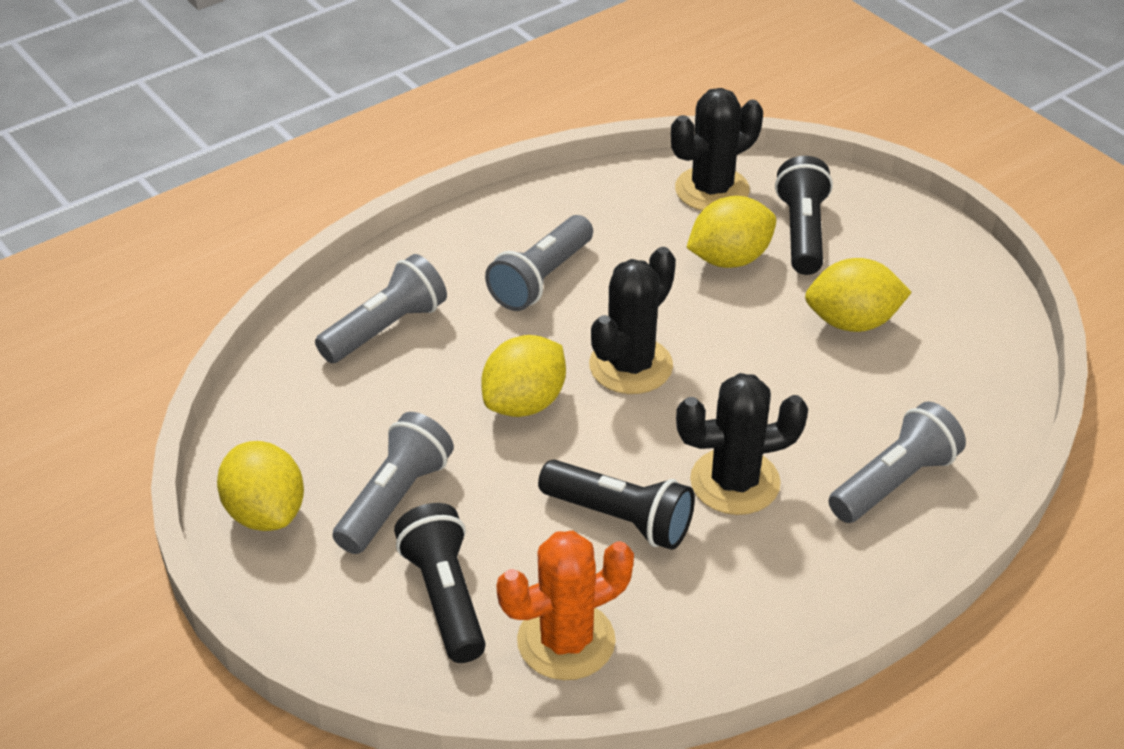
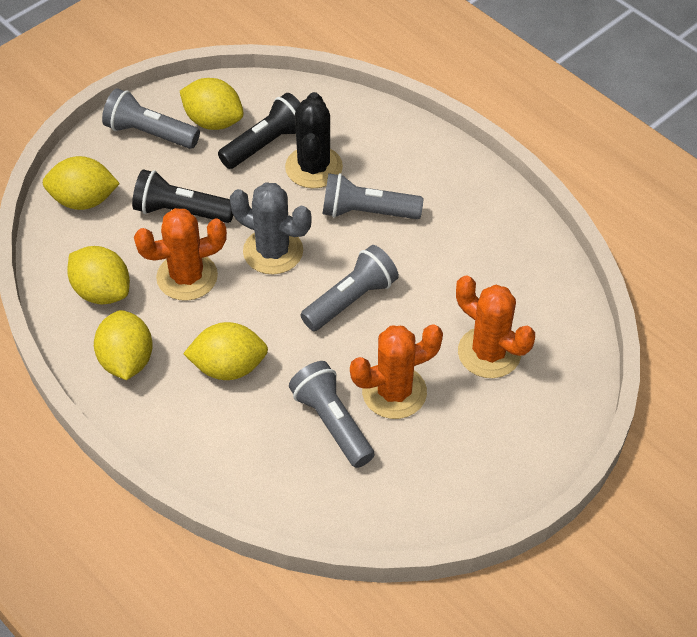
black cactus: [589,247,676,394] [671,88,763,211] [676,373,808,515] = 3 -> [285,92,343,188] = 1
black flashlight: [394,503,486,663] [538,460,695,550] [775,156,833,275] = 3 -> [132,169,233,223] [218,93,301,169] = 2
grey cactus: none = 0 -> [230,182,312,274] = 1
orange cactus: [496,531,634,680] = 1 -> [134,208,227,301] [350,324,443,419] [456,275,535,378] = 3
yellow lemon: [217,441,304,531] [481,335,566,417] [686,196,776,268] [805,258,912,332] = 4 -> [42,156,120,210] [67,246,130,304] [94,310,153,380] [180,78,244,130] [183,322,268,380] = 5

